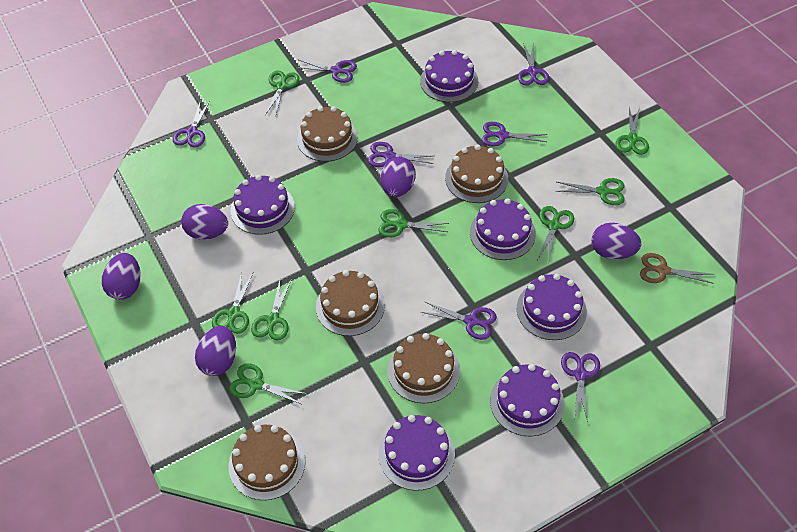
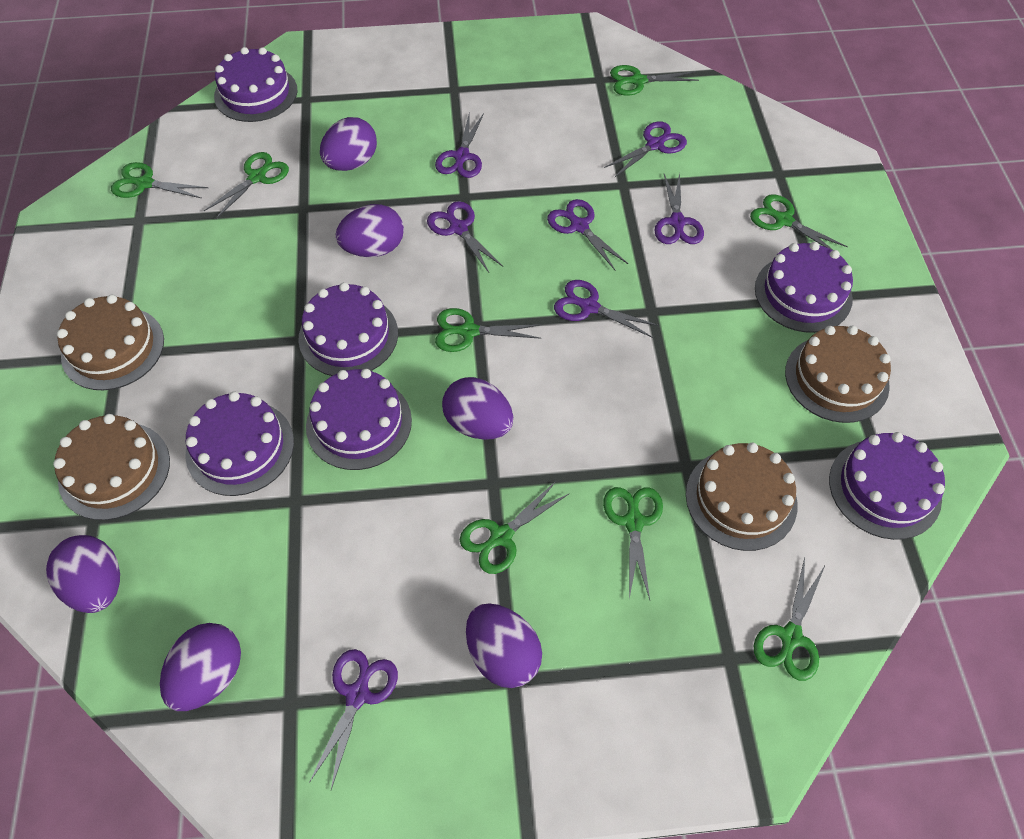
brown cake: [228,425,306,500] [297,106,358,162] [316,270,385,336] [387,333,460,403] [445,144,508,203] = 5 -> [53,414,170,520] [57,295,164,390] [686,443,798,551] [785,325,891,423] = 4
brown scissors: [640,253,714,284] = 1 -> none = 0
purple egg: [102,253,140,300] [181,204,228,240] [195,326,236,376] [381,157,416,197] [592,223,641,259] = 5 -> [46,535,120,613] [160,623,241,711] [320,117,377,171] [336,204,404,257] [442,377,513,440] [466,603,542,688] = 6

